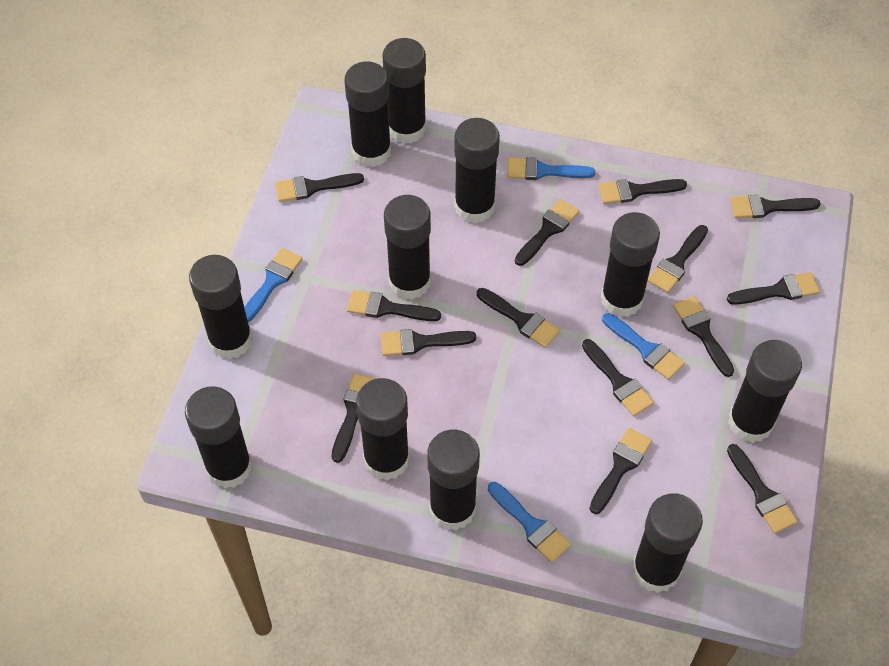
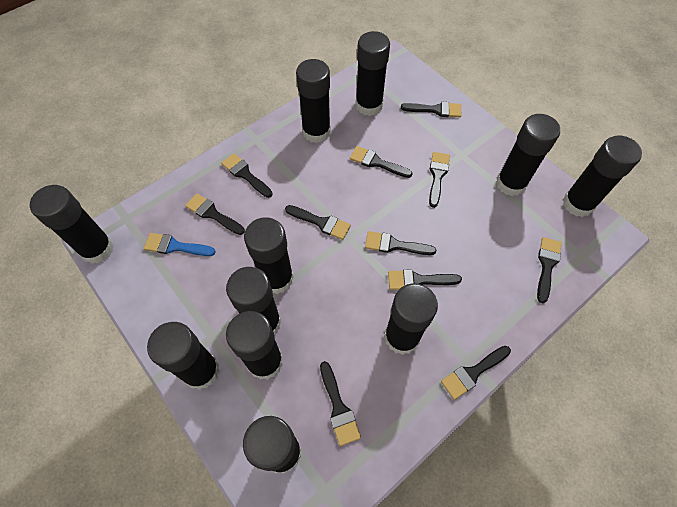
black brush: [275,173,364,202] [332,374,375,463] [347,290,441,321] [381,329,476,356] [477,288,560,348] [515,199,579,266] [582,339,654,416] [589,428,652,514] [598,179,687,204] [648,225,708,293] [673,296,734,377] [727,272,820,305] [727,444,798,534] [730,195,821,218] = 14 -> [185,193,245,235] [221,153,273,198] [285,205,351,240] [320,361,361,446] [350,146,413,178] [365,231,437,255] [388,270,462,290] [401,102,461,117] [429,152,450,208] [441,346,511,400] [537,237,562,303] = 11
blue brush: [244,248,303,323] [488,482,571,563] [507,157,595,180] [602,313,685,380] = 4 -> [144,233,216,256] = 1

